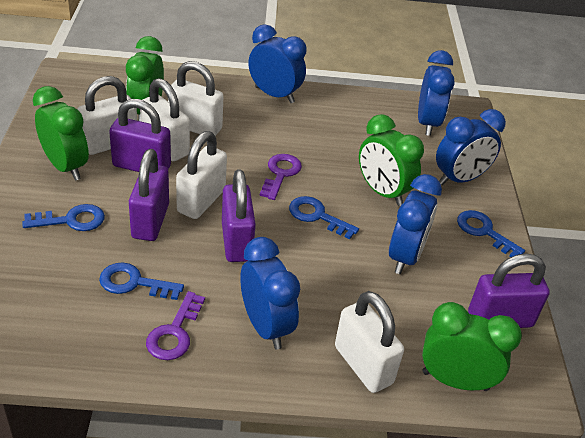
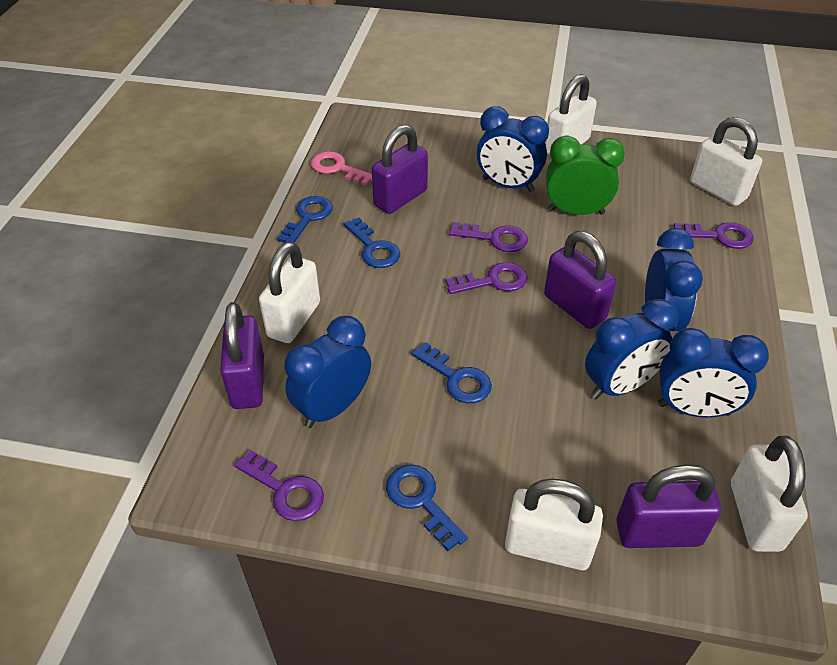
green clock: [33,86,89,181] [126,36,164,121] [359,114,424,206] [422,302,522,391] = 4 -> [546,135,625,215] = 1
pink key: none = 0 -> [311,151,372,186] = 1
purple key: [146,291,205,360] [260,154,302,200] = 2 -> [234,450,324,521] [446,262,528,294] [449,222,528,252] [674,222,754,249] = 4

